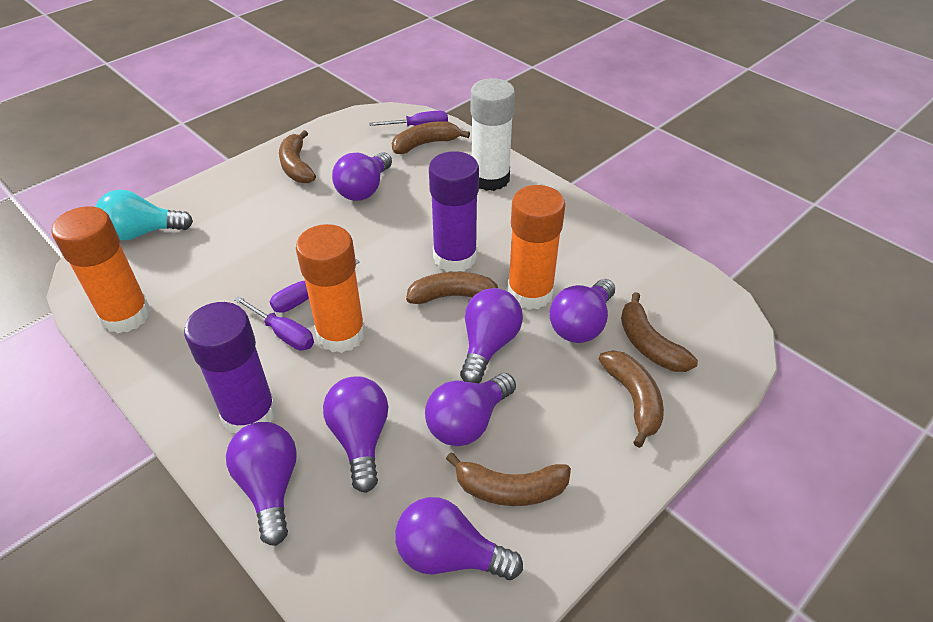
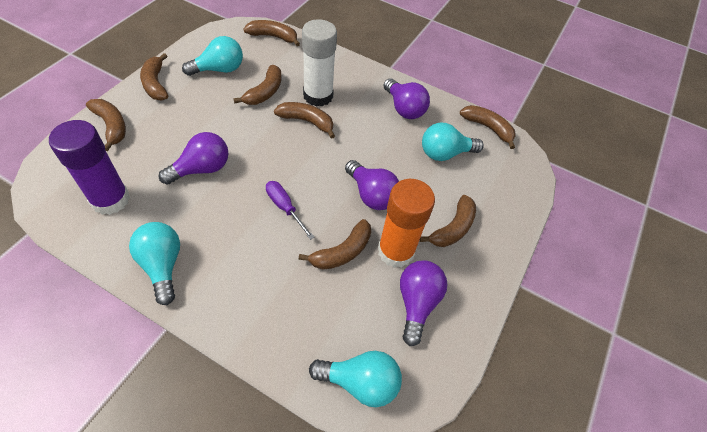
brown banana: [279,130,316,183] [392,121,470,154] [406,272,498,304] [446,452,571,506] [599,350,664,448] [621,292,698,372] = 6 -> [86,99,126,151] [140,53,168,100] [233,65,281,105] [243,20,300,46] [274,102,335,139] [299,219,371,270] [420,195,476,247] [460,105,516,149] = 8
orange glue stick: [51,206,151,333] [296,224,366,353] [507,185,565,310] = 3 -> [378,179,435,268] = 1
purple glue stick: [184,302,277,434] [429,151,479,272] = 2 -> [49,120,130,215] = 1
purple light bulb: [226,422,297,546] [323,376,388,493] [332,152,392,201] [395,497,523,580] [425,373,516,446] [460,288,523,383] [549,279,615,343] = 7 -> [159,132,228,185] [345,160,399,210] [383,78,430,119] [400,260,448,346] = 4
purple screwdriver: [234,296,314,350] [270,259,360,313] [369,111,448,126] = 3 -> [266,181,314,240] = 1
turquoise light bulb: [95,190,193,241] = 1 -> [129,222,180,305] [182,36,243,76] [309,351,402,407] [422,123,484,161] = 4

